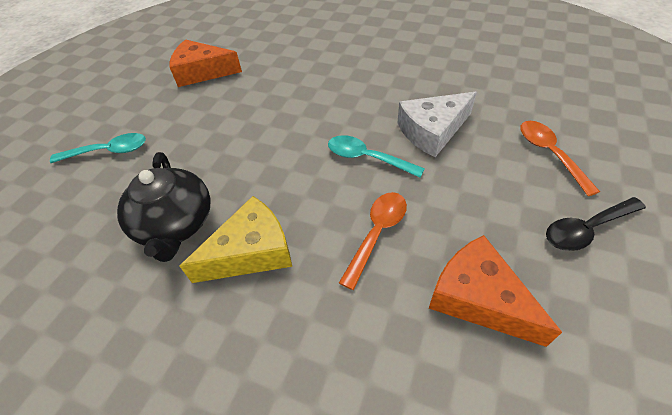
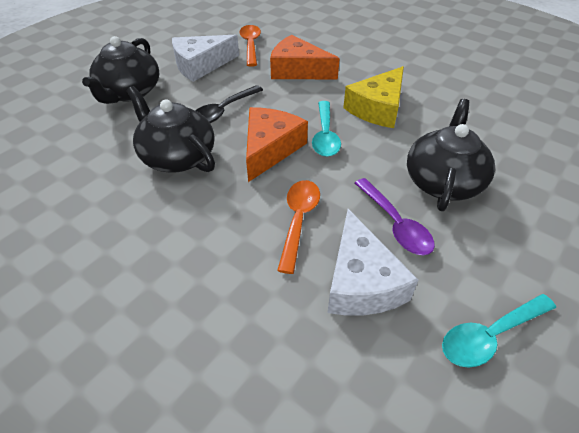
black teapot: [117,152,211,262] = 1 -> [82,36,159,104] [126,86,215,172] [407,99,495,211] = 3
purple spoon: none = 0 -> [355,178,435,255] = 1
white cheese: [397,92,477,157] = 1 -> [172,35,239,82] [327,209,418,316] = 2

